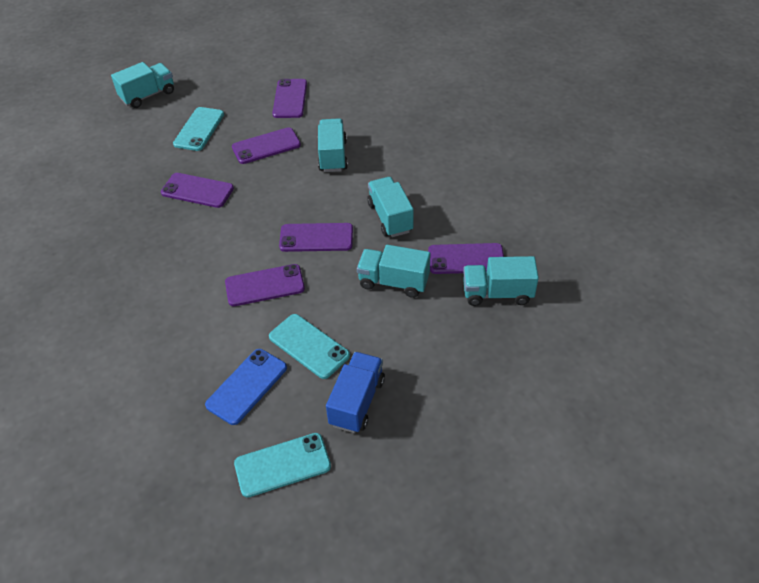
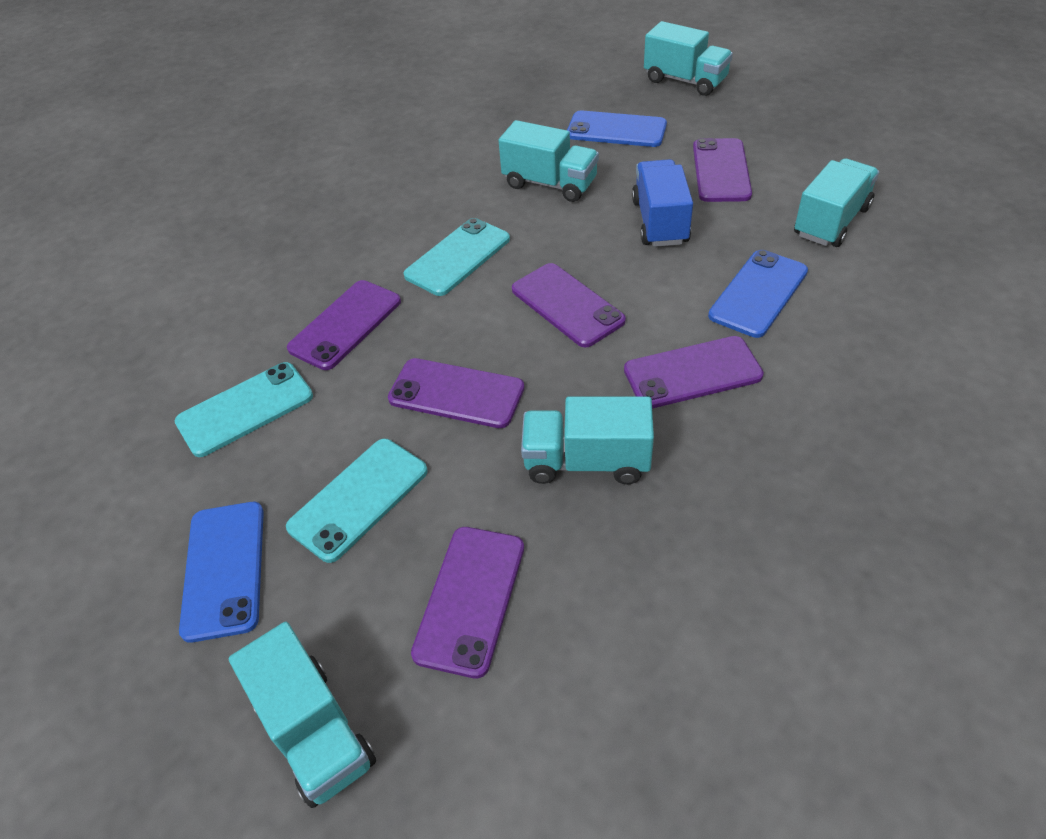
blue phone: [205,349,287,425] = 1 -> [179,502,264,643] [567,110,667,147] [708,250,808,338] = 3

